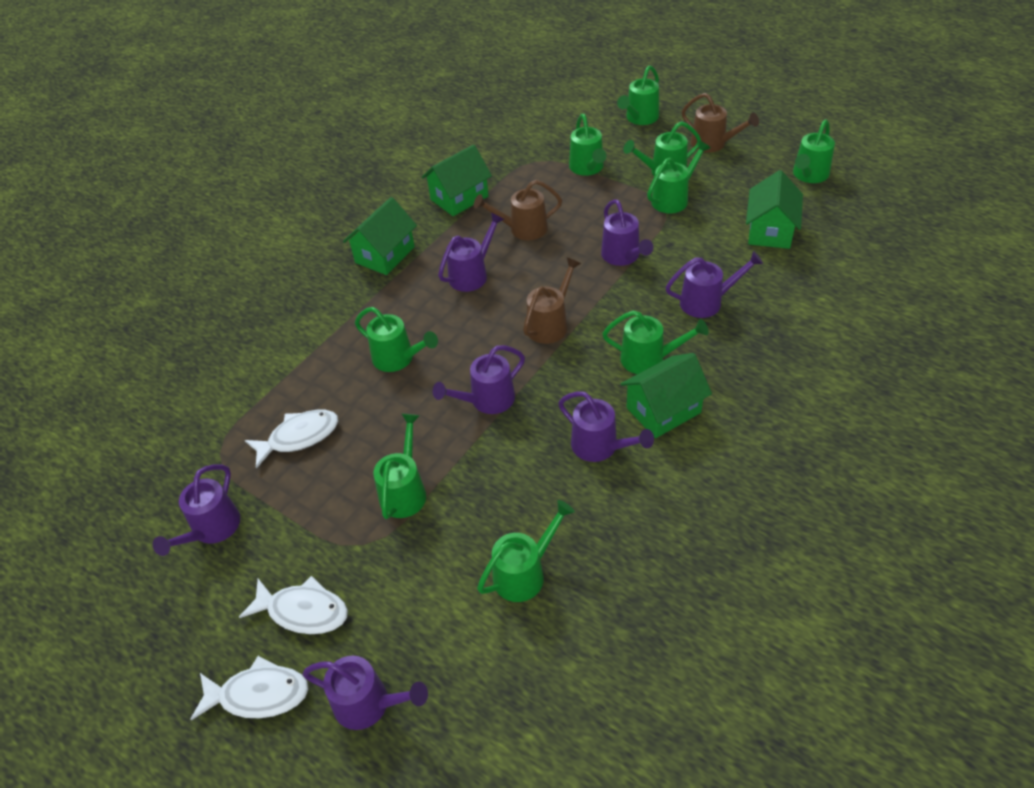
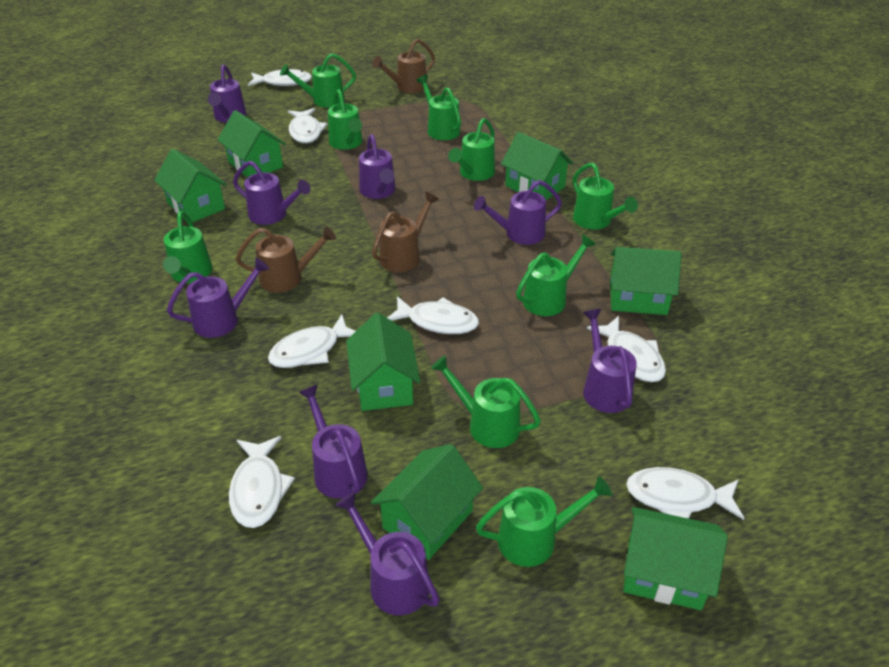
green house: [343,197,417,275] [422,145,492,216] [621,353,712,438] [746,170,803,249] = 4 -> [154,149,227,223] [218,110,286,178] [346,313,420,411] [371,444,483,560] [501,132,573,200] [610,247,682,315] [623,507,728,610] = 7
purple watering can: [153,464,240,556] [302,656,428,730] [433,345,525,414] [438,212,505,292] [558,391,654,462] [601,199,653,266] [666,251,763,318] = 7 -> [167,258,269,338] [208,64,246,123] [233,161,310,225] [298,385,368,499] [335,492,440,615] [359,134,396,199] [474,180,562,245] [583,309,637,413] = 8
white fish: [190,656,308,720] [239,576,348,634] [245,410,338,469] = 3 -> [229,436,295,528] [248,69,312,86] [268,314,356,368] [288,108,328,143] [387,296,479,334] [587,316,666,382] [626,467,744,520] = 7

